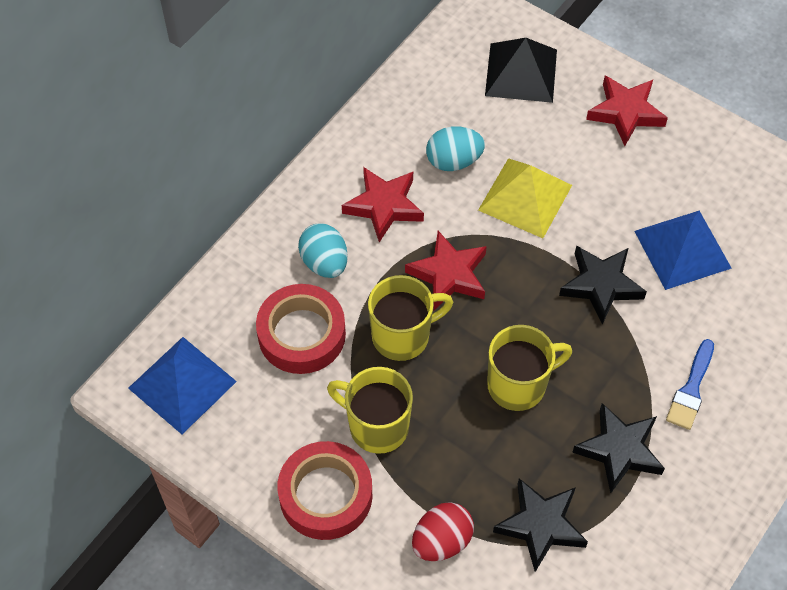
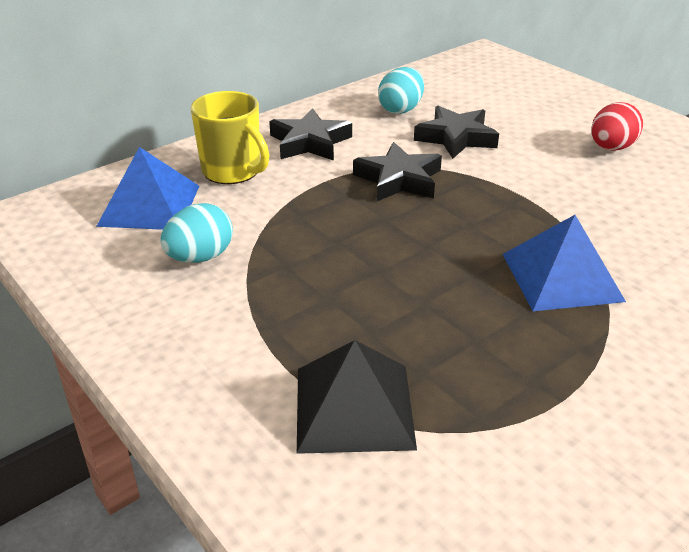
blue brush: [666,339,714,430] = 1 -> none = 0
red star: [342,167,424,242] [405,231,487,310] [586,75,668,146] = 3 -> none = 0
red tape: [256,284,346,374] [277,441,372,540] = 2 -> none = 0
yellow mug: [327,367,413,454] [368,275,453,361] [487,325,572,411] = 3 -> [190,91,269,184] = 1
yellow pyramid: [478,158,572,238] = 1 -> none = 0

